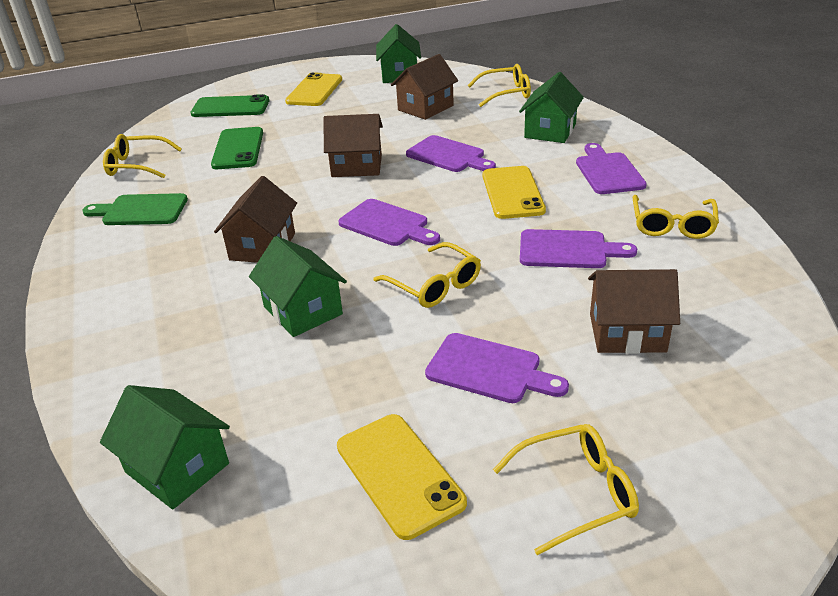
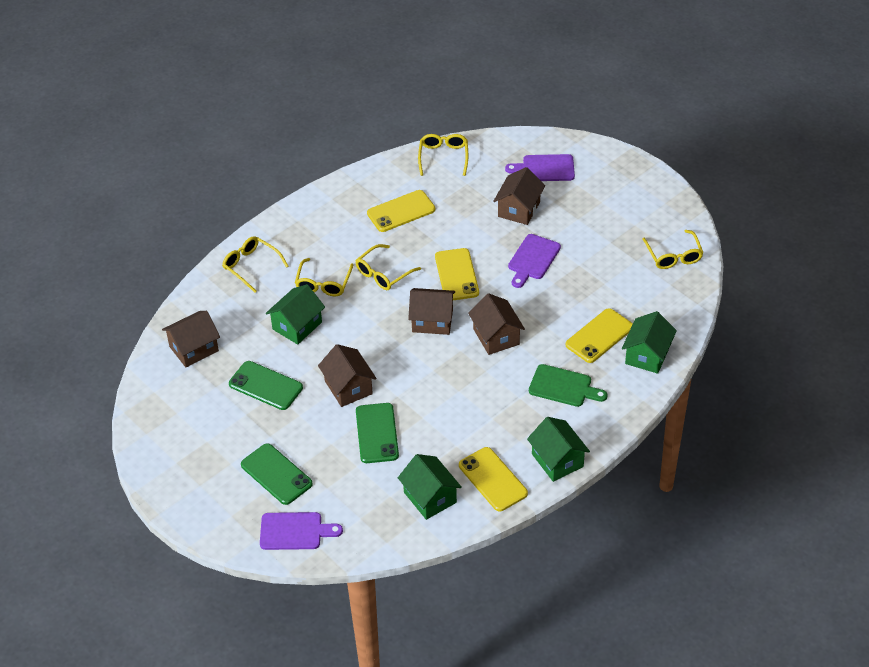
brown house: [214,176,297,263] [324,114,383,177] [391,54,458,120] [588,269,680,354] = 4 -> [162,311,220,368] [318,344,377,407] [408,288,455,335] [468,293,525,355] [493,167,545,225] = 5
green phone: [191,94,269,117] [211,127,263,169] = 2 -> [229,361,303,410] [241,443,313,505] [356,403,399,463] = 3
purple cutting board: [338,199,440,246] [406,135,496,172] [425,333,569,403] [520,229,637,268] [576,143,647,194] = 5 -> [260,512,343,550] [505,154,575,181] [508,234,561,288] = 3
yellow phone: [285,72,342,106] [337,414,467,540] [483,166,546,219] = 3 -> [367,190,435,232] [435,248,479,300] [459,447,528,511] [566,308,633,363] = 4

